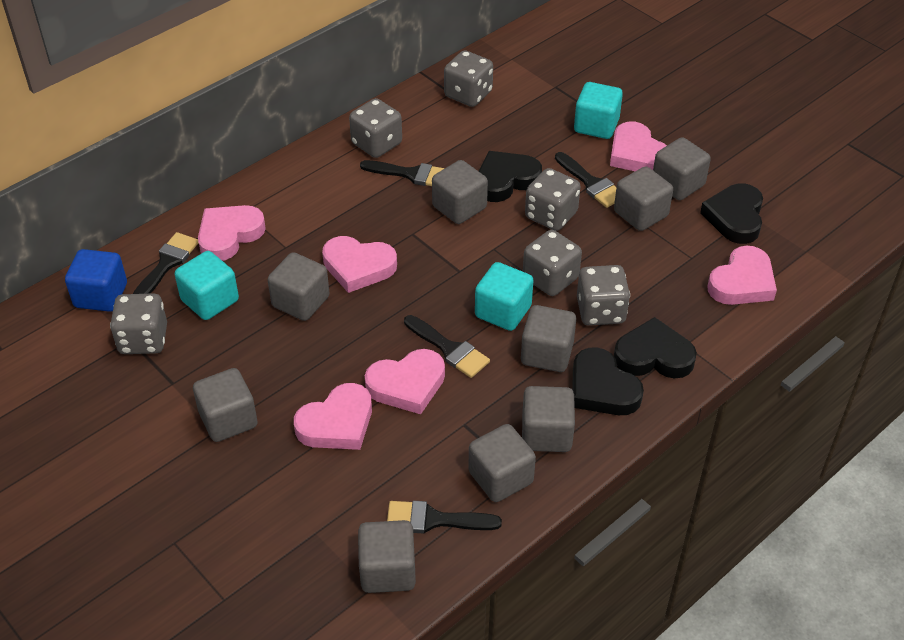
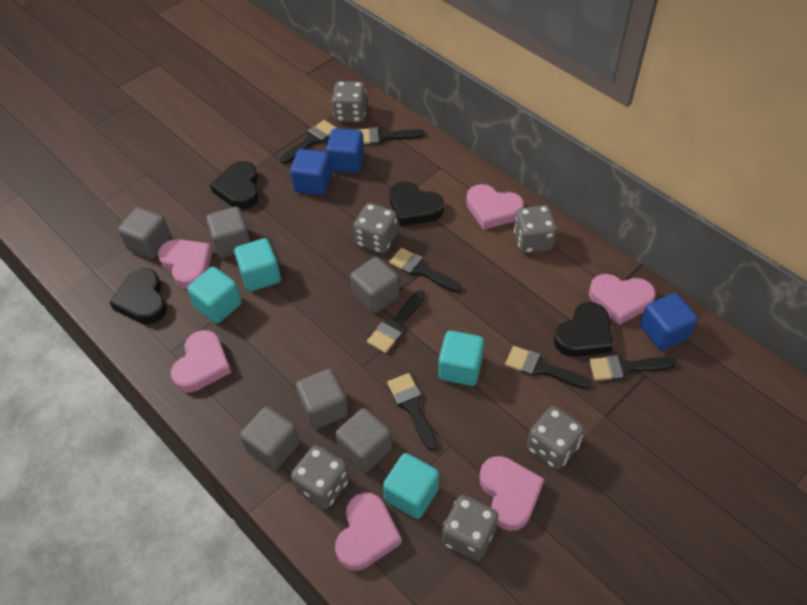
black brush: [133,232,199,294] [360,160,445,186] [387,501,502,533] [404,315,490,378] [555,152,616,208] = 5 -> [280,120,337,164] [356,127,424,145] [367,290,425,353] [387,373,438,451] [389,248,461,293] [505,346,591,389] [589,355,677,381] = 7
blue cube: [65,249,127,312] = 1 -> [290,149,332,195] [326,128,364,173] [640,293,698,350] = 3
grey cube: [193,368,258,442] [268,252,330,321] [358,520,416,593] [432,160,488,224] [468,424,536,502] [521,305,576,372] [522,386,575,452] [614,166,673,231] [653,137,711,200] = 9 -> [118,207,171,259] [206,207,251,258] [240,407,300,470] [296,369,348,429] [335,408,392,473] [350,257,400,314] = 6
turquoise cube: [175,251,239,320] [475,262,534,331] [574,82,623,139] = 3 -> [187,267,242,323] [234,238,281,292] [383,453,439,519] [438,331,484,386] = 4

